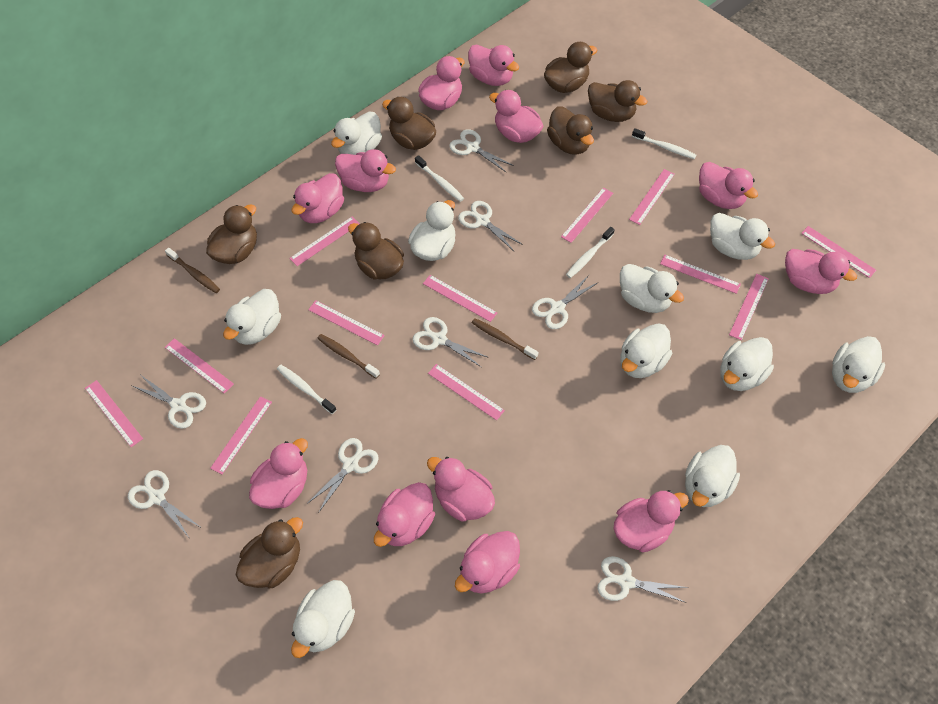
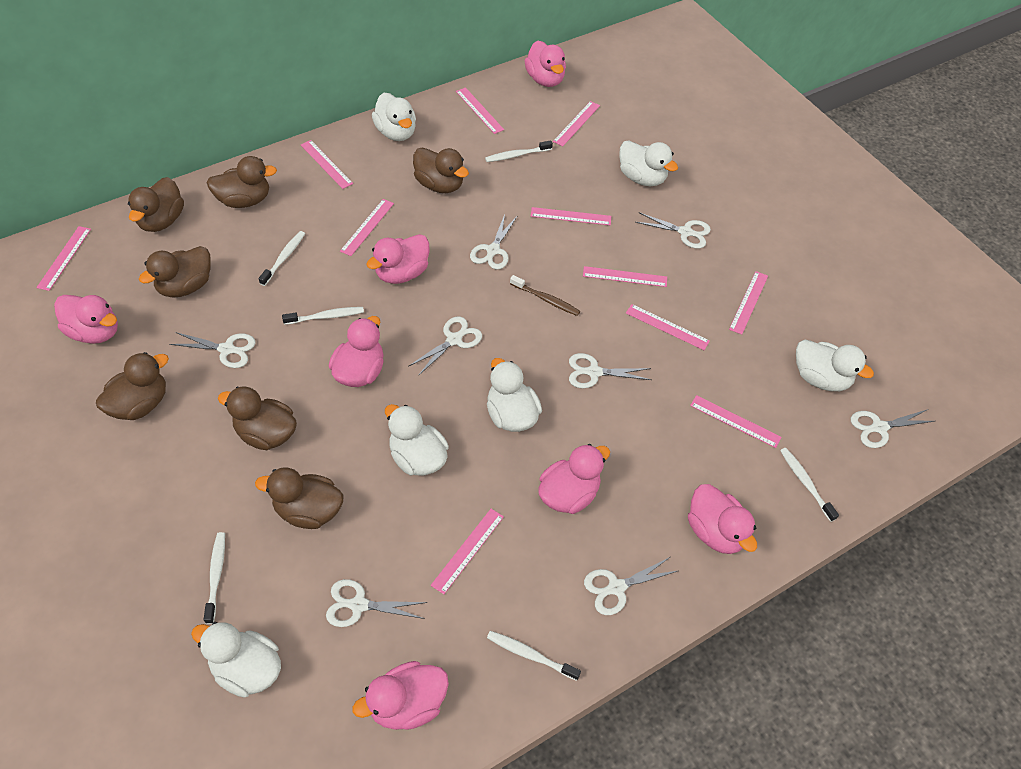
brown toothbrush: [165,248,220,293] [317,334,380,378] [472,318,539,360] = 3 -> [510,275,580,316] = 1
pink duck: [249,438,308,509] [292,173,344,223] [335,149,396,192] [374,482,435,547] [418,56,464,110] [427,457,495,522] [455,531,520,593] [468,44,519,86] [489,90,543,143] [613,490,689,552] [699,162,758,209] [785,249,857,294] = 12 -> [54,295,118,344] [329,316,384,387] [353,661,449,730] [366,234,429,284] [525,41,566,87] [538,444,610,514] [688,484,757,554] = 7
pink ruler: [85,380,143,447] [165,338,234,394] [210,396,272,474] [289,216,360,266] [308,300,385,345] [423,275,498,322] [428,364,505,420] [561,188,613,243] [629,169,675,225] [660,255,741,294] [729,274,769,340] [801,226,876,278] = 12 -> [36,226,91,291] [301,140,353,189] [340,199,394,256] [431,509,504,594] [456,87,504,134] [531,207,611,225] [553,101,600,146] [583,266,667,287] [626,304,710,350] [690,395,781,448] [729,271,768,335] = 11
white duck: [223,289,281,345] [291,580,355,658] [331,112,382,155] [408,200,456,261] [620,264,684,313] [620,323,672,378] [685,445,740,507] [710,213,775,260] [721,337,774,391] [832,336,885,393] = 10 -> [191,622,281,698] [372,93,416,141] [385,404,449,475] [487,358,542,432] [619,141,678,186] [796,340,874,391] = 6
white toothbrush: [277,365,337,414] [415,155,464,202] [566,227,615,278] [632,128,696,159] = 4 -> [204,532,225,624] [258,231,305,286] [282,307,364,325] [485,140,553,162] [487,631,581,681] [780,448,839,522] = 6

